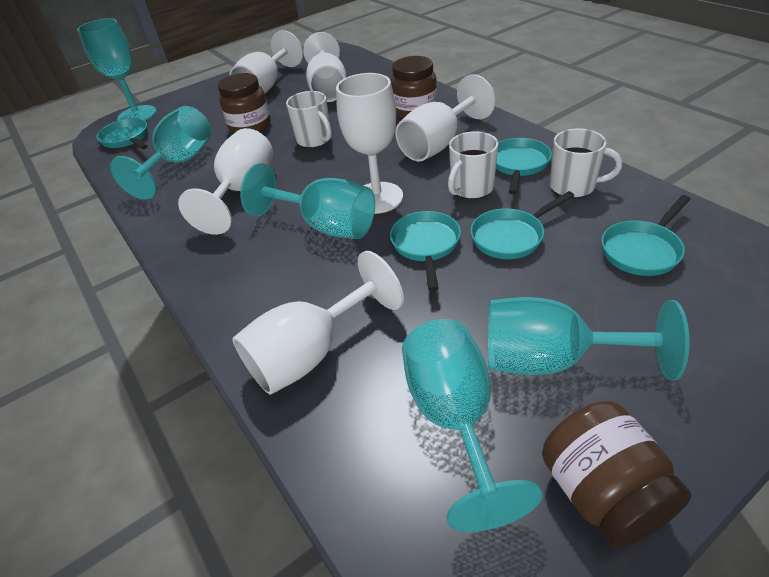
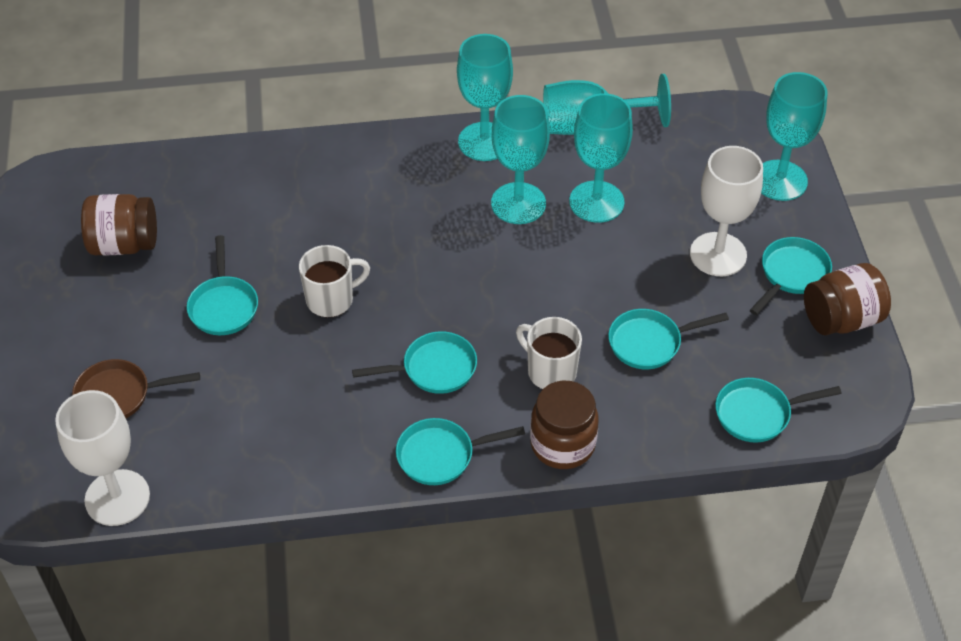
brown pan: none = 0 -> [72,359,200,418] = 1
turquoise pan: [96,118,148,149] [390,211,461,291] [470,191,574,259] [496,138,552,194] [601,195,690,276] = 5 -> [187,235,258,335] [352,331,477,394] [396,418,525,485] [608,309,729,369] [715,378,842,443] [750,237,832,315] = 6
white goblet: [178,128,273,235] [229,30,303,94] [232,251,404,395] [303,32,347,102] [336,73,403,214] [395,74,496,162] = 6 -> [55,390,150,526] [690,146,763,276] = 2
white mug: [286,91,332,148] [448,131,498,199] [550,128,622,198] = 3 -> [299,245,370,317] [516,317,582,389] = 2

